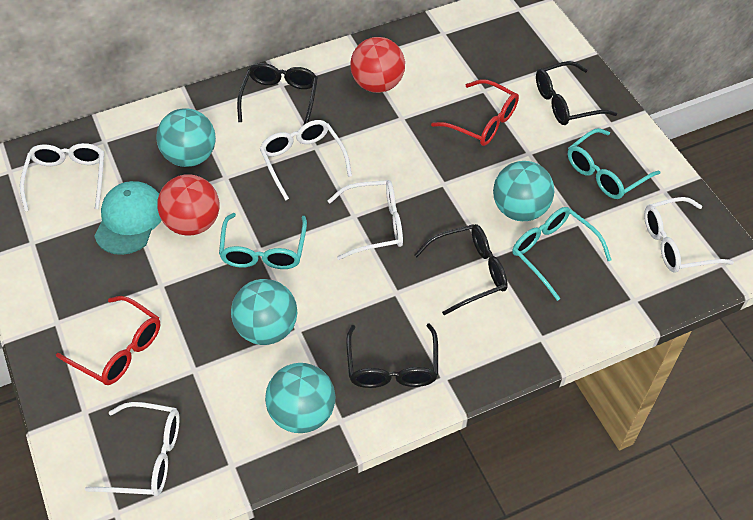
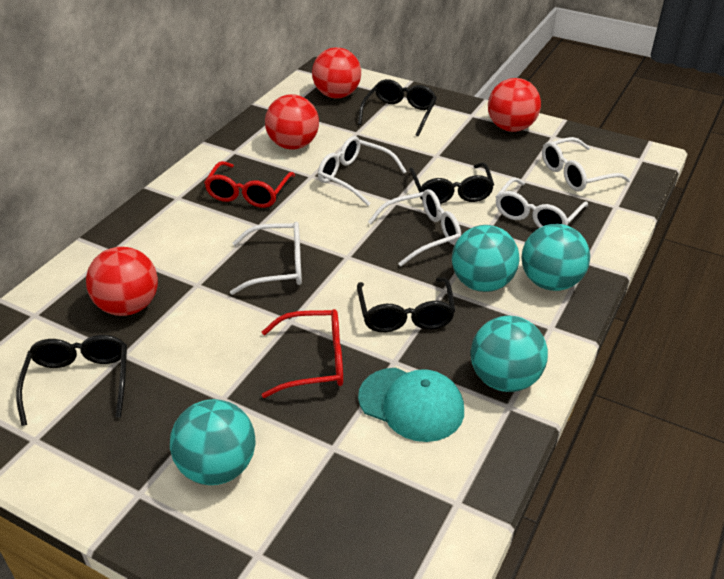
red ball: [157,174,220,236] [350,37,405,93] = 2 -> [86,247,158,316] [265,94,319,150] [312,47,361,98] [488,78,541,132] = 4
turquoise glasses: [219,213,307,269] [512,207,612,301] [568,128,660,199] = 3 -> none = 0

